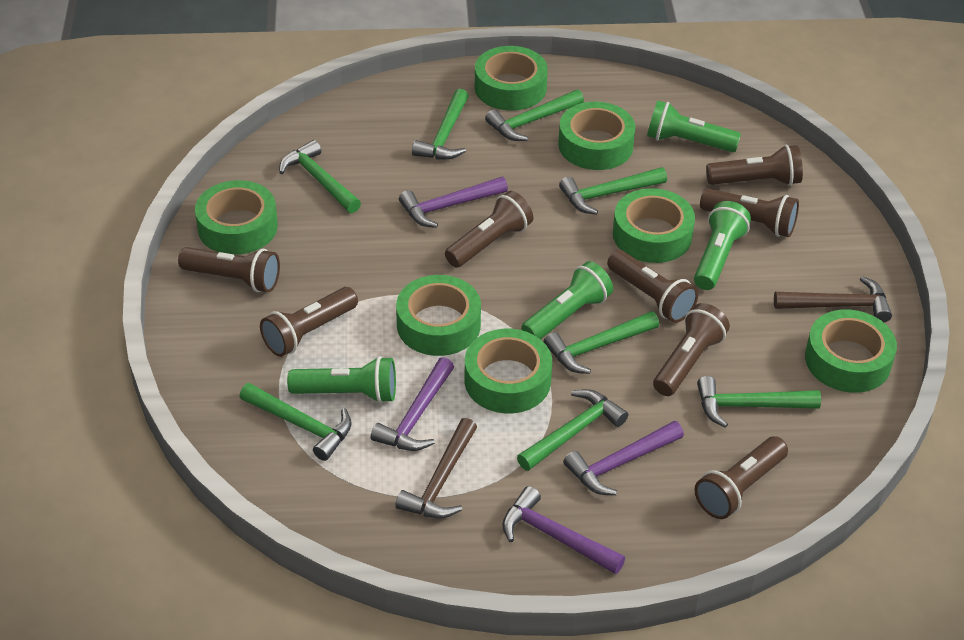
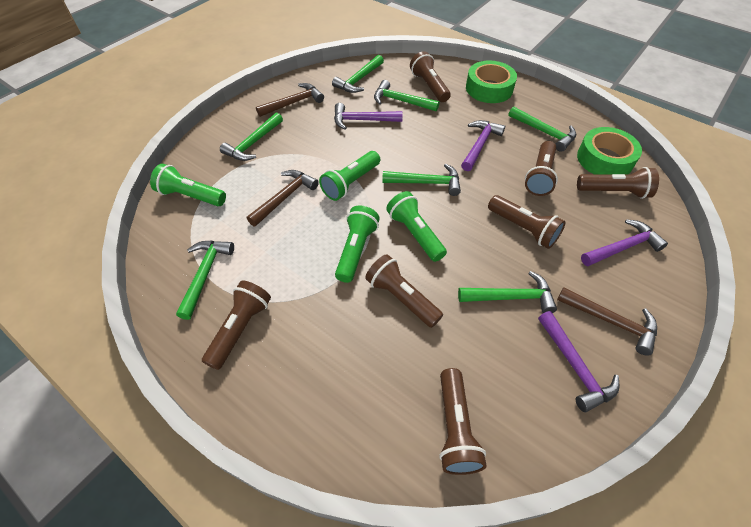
brown flashlight: [178,247,280,292] [260,287,358,357] [445,191,533,268] [607,250,698,323] [653,303,730,396] [694,436,788,519] [700,189,799,237] [706,145,803,186] = 8 -> [202,280,271,370] [365,254,443,328] [410,51,451,102] [439,368,486,475] [488,195,566,249] [525,141,558,196] [577,167,659,199] = 7
brown hammer: [395,418,477,519] [774,276,892,322] = 2 -> [247,170,319,226] [256,83,324,117] [557,288,657,356] = 3
green hammer: [239,383,352,461] [279,140,361,213] [412,89,469,160] [485,89,584,141] [517,389,628,471] [544,311,659,374] [559,167,667,215] [697,376,821,428] = 8 -> [176,241,234,320] [220,112,283,161] [332,55,384,93] [374,80,439,111] [382,164,461,196] [458,271,557,313] [508,106,576,152] = 7
green tape: [195,180,278,255] [396,275,481,356] [465,329,552,413] [475,46,548,111] [558,102,635,170] [613,188,695,263] [805,310,897,393] = 7 -> [466,61,517,103] [577,127,642,174] = 2

